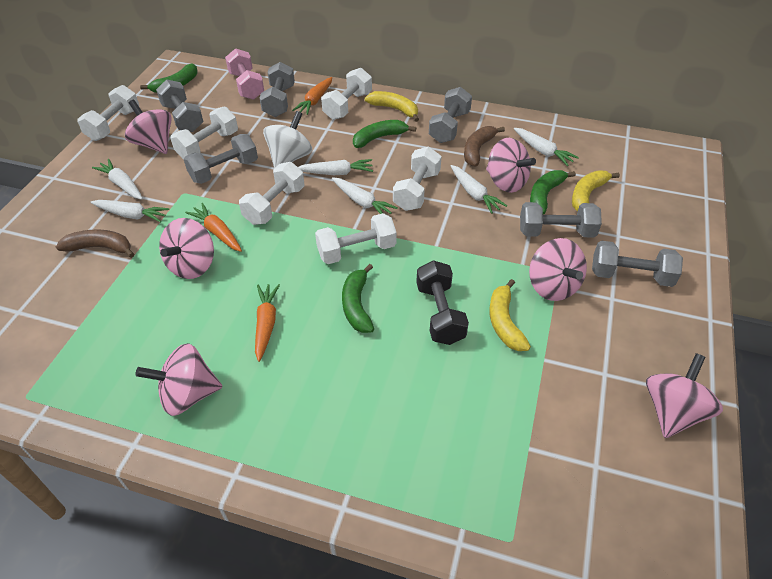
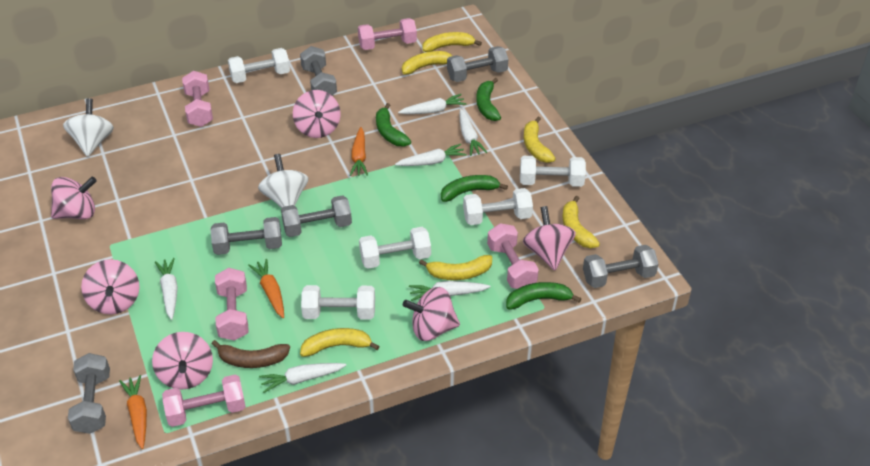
black dumbbell: [416,260,469,345] = 1 -> none = 0
brown banana: [56,230,134,258] [464,126,505,166] = 2 -> [212,340,290,368] = 1
pink dumbbell: [225,48,264,100] = 1 -> [162,374,246,427] [182,71,213,127] [215,268,249,341] [358,18,417,50] [487,223,539,289] = 5
white dumbbell: [77,85,139,141] [170,106,238,159] [239,162,304,225] [315,213,397,264] [321,68,372,120] [393,146,442,211] = 6 -> [228,48,290,83] [301,285,375,319] [359,227,431,269] [463,188,533,225] [520,156,586,187] = 5
white spinning top: [263,111,312,168] = 1 -> [63,98,114,157] [258,154,308,208] = 2
yellow banana: [364,91,419,122] [489,279,531,351] [572,170,620,211] = 3 -> [300,328,380,357] [402,51,452,75] [419,255,492,280] [422,32,482,52] [524,116,556,163] [563,196,600,248] = 6

